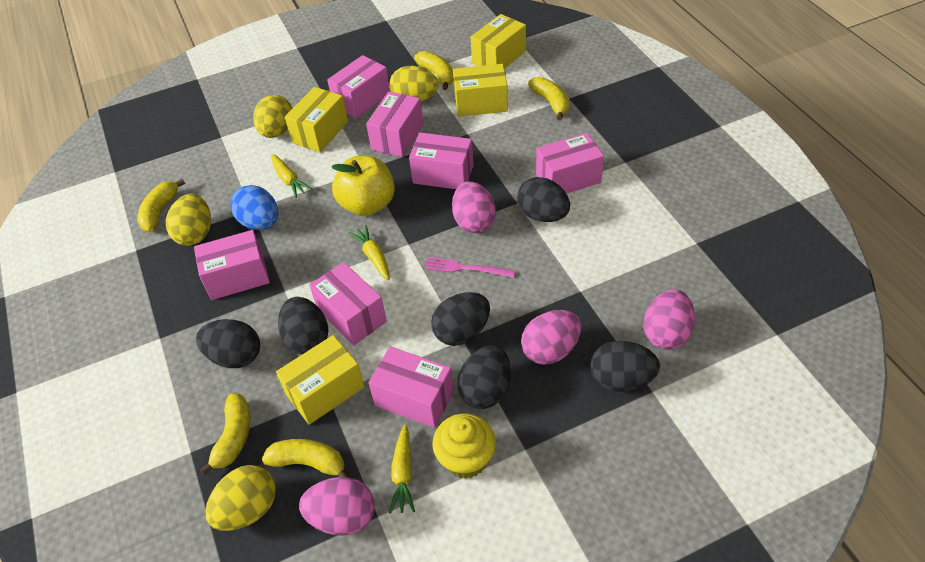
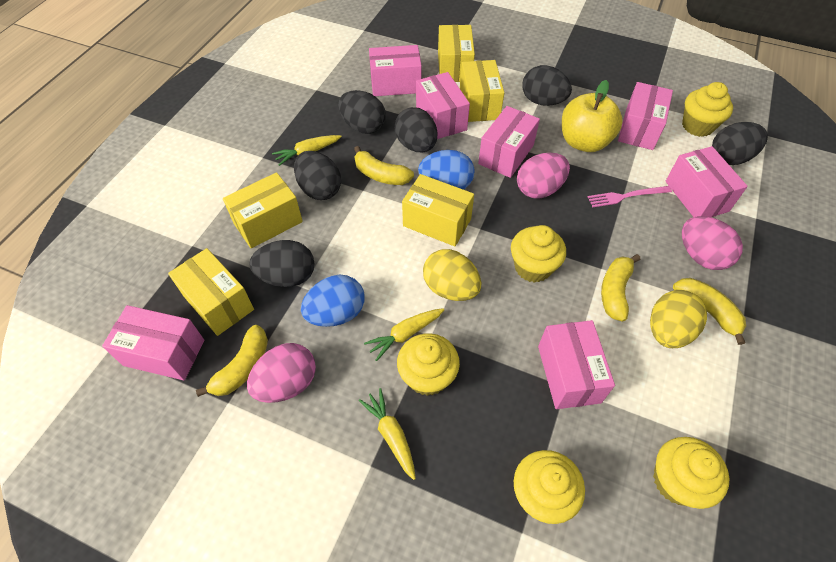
blue egg: [230,185,278,230] = 1 -> [301,274,365,327] [418,150,474,190] = 2
pink egg: [299,477,375,536] [452,181,496,233] [521,310,581,365] [643,289,695,350] = 4 -> [247,343,316,403] [517,153,570,199] [682,216,743,270] = 3
yellow banana: [137,179,185,232] [200,393,251,475] [262,439,350,478] [414,51,454,90] [528,77,569,120] = 5 -> [196,325,268,397] [354,146,414,185] [601,254,640,322] [673,278,746,345] = 4
yellow box: [276,335,365,425] [285,87,348,152] [453,64,508,117] [471,14,526,69] = 4 -> [168,248,254,336] [223,172,303,248] [402,174,474,247] [438,25,475,82] [460,60,504,122] = 5
yellow cupcake: [432,414,496,479] = 1 -> [397,333,460,396] [511,225,566,283] [514,450,585,524] [653,437,729,509] [682,82,733,137] = 5
yellow egg: [166,194,211,246] [205,465,276,531] [253,95,293,138] [389,66,438,102] = 4 -> [423,249,481,301] [650,290,707,348] = 2

